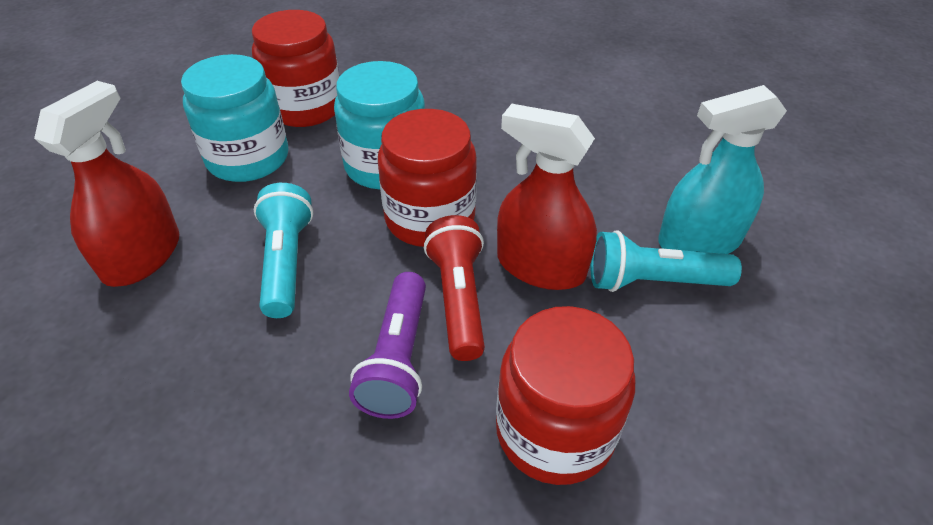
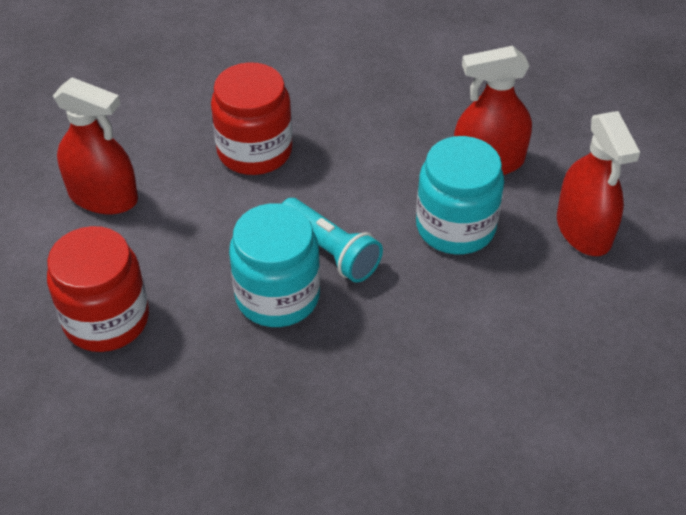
purple flashlight: [349,272,426,419] = 1 -> none = 0
red flashlight: [424,215,485,361] = 1 -> none = 0
red jar: [252,10,340,127] [378,109,477,247] [496,306,635,485] = 3 -> [47,226,149,352] [211,62,293,175] = 2
red spray bottle: [34,81,179,287] [497,104,597,290] = 2 -> [53,77,138,214] [454,46,532,175] [557,111,640,256] = 3
turquoise flashlight: [254,183,313,318] [590,230,742,292] = 2 -> [282,198,383,283] = 1
turquoise spray bottle: [658,85,787,254] = 1 -> none = 0

